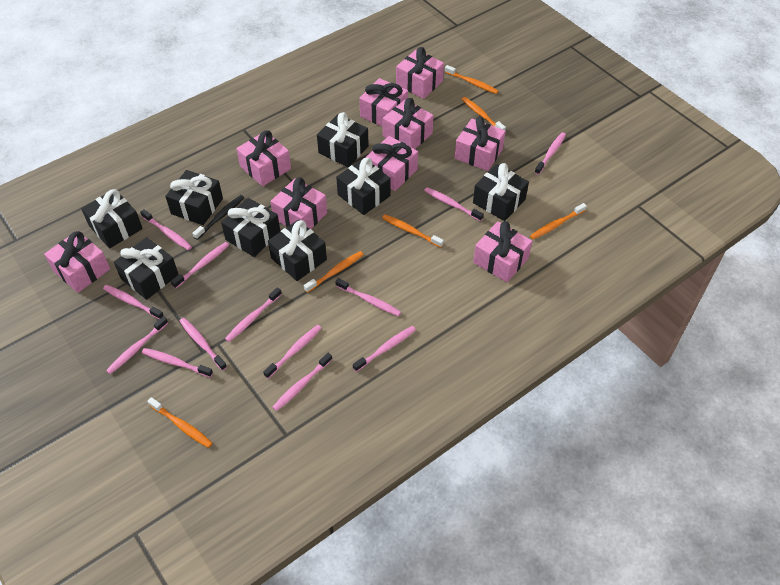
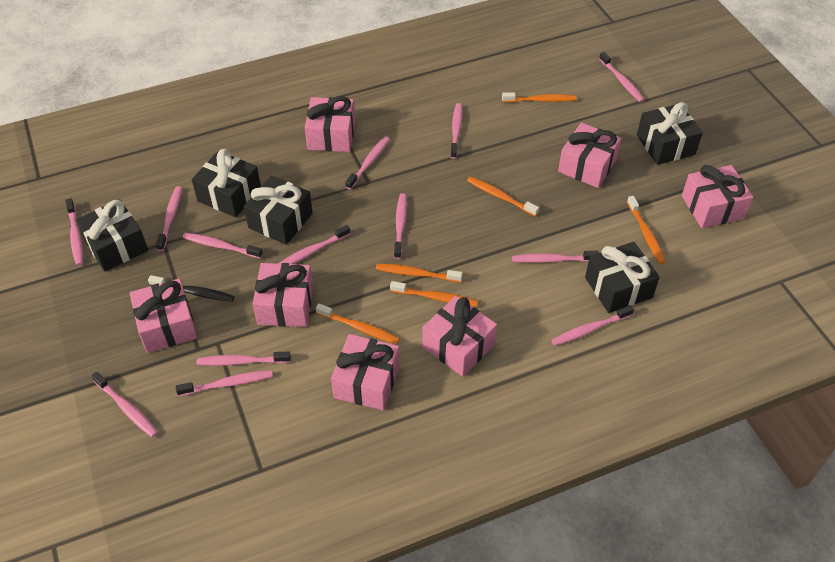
black gift: [81,189,143,248] [114,237,179,300] [165,170,223,225] [221,198,280,257] [268,220,327,281] [317,112,369,167] [336,158,391,215] [473,163,529,221] = 8 -> [76,199,148,272] [192,149,261,217] [244,176,313,245] [585,242,660,313] [637,102,703,165] = 5
pink gift: [44,231,110,293] [236,130,291,186] [271,177,327,229] [359,78,408,127] [366,136,418,191] [383,98,434,149] [396,47,444,99] [455,116,506,171] [473,221,532,282] = 9 -> [130,279,197,353] [253,263,313,327] [305,96,355,152] [331,334,400,410] [422,296,497,377] [558,123,622,188] [682,165,753,228] = 7

